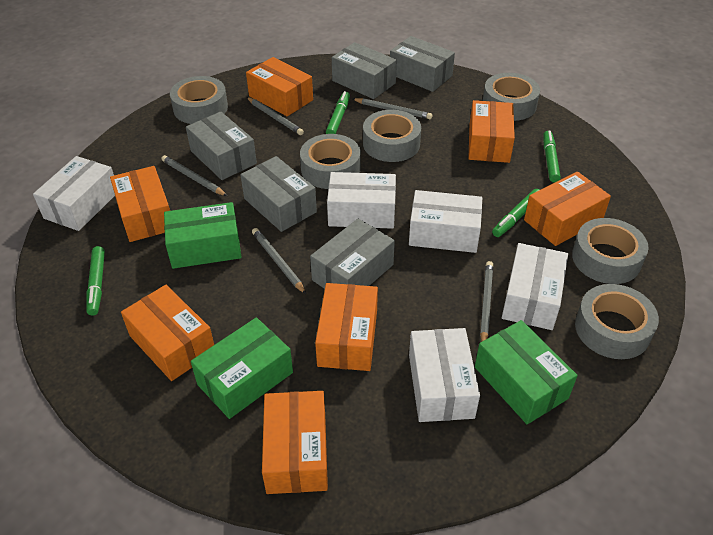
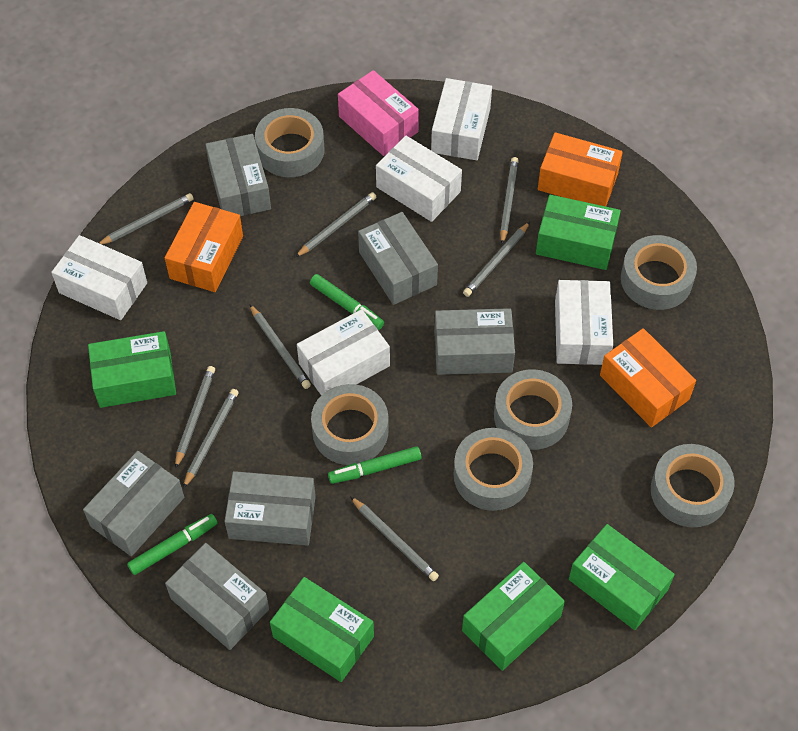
green box: [164,202,241,269] [191,317,293,419] [475,320,578,424] = 3 -> [88,331,176,408] [270,577,374,682] [462,562,565,671] [536,195,621,270] [569,524,675,630] = 5
green marker: [86,246,105,316] [326,91,350,134] [492,189,539,237] [543,131,561,182] = 4 -> [127,514,218,575] [310,274,384,330] [328,446,422,484] = 3
grey box: [186,112,257,180] [240,156,317,232] [310,218,395,289] [332,42,397,99] [390,36,455,92] = 5 -> [83,451,184,556] [165,543,269,650] [205,134,271,216] [224,471,316,546] [358,212,438,305] [434,308,515,375] = 6
grey pencil: [161,155,227,196] [247,97,304,135] [252,228,306,294] [353,98,432,119] [480,261,493,341] = 5 -> [99,193,194,245] [175,366,215,469] [183,389,239,489] [249,304,311,389] [295,192,376,257] [350,496,439,581] [463,222,530,297] [500,157,519,244] = 8
orange box: [110,166,170,242] [121,285,214,381] [246,57,313,116] [262,391,328,494] [315,283,378,371] [468,100,515,163] [524,172,611,246] = 7 -> [165,202,243,292] [538,132,623,206] [600,328,696,428] = 3
pink box: none = 0 -> [338,70,419,156] = 1

